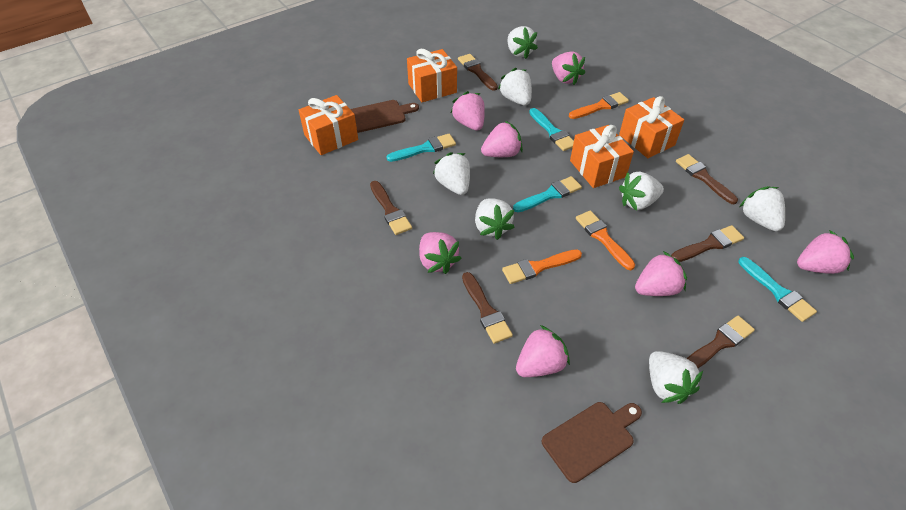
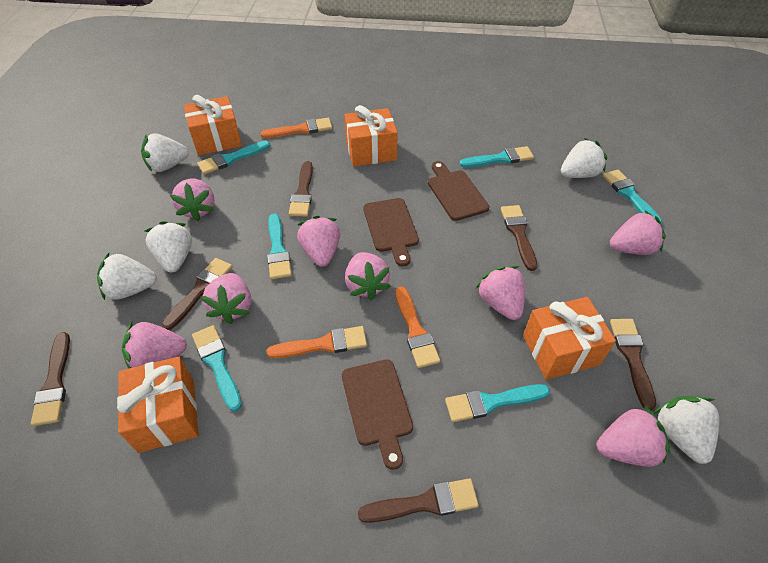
brown cutting board: [350,100,419,133] [542,402,642,483] = 2 -> [342,359,413,470] [363,198,419,266] [428,161,489,221] = 3
pink strawberry: [419,232,462,274] [451,91,485,131] [481,121,523,157] [516,325,570,377] [552,51,585,85] [635,251,687,296] [797,230,854,274] = 7 -> [122,322,187,369] [170,179,214,221] [201,273,251,324] [297,215,340,267] [345,252,391,300] [476,266,525,320] [597,405,670,467] [610,211,666,255] = 8
turquoise brush: [387,134,456,162] [513,176,582,212] [529,108,574,151] [738,257,817,322] = 4 -> [192,325,242,411] [197,141,270,174] [267,214,292,279] [445,384,550,422] [460,146,534,167] [603,170,662,223] = 6
white strawberry: [433,152,470,195] [475,198,515,240] [498,68,532,105] [508,26,538,59] [619,172,664,211] [649,351,703,404] [739,186,785,231] = 7 -> [97,253,157,300] [141,133,189,172] [145,221,192,273] [561,138,607,178] [653,396,719,464] = 5

